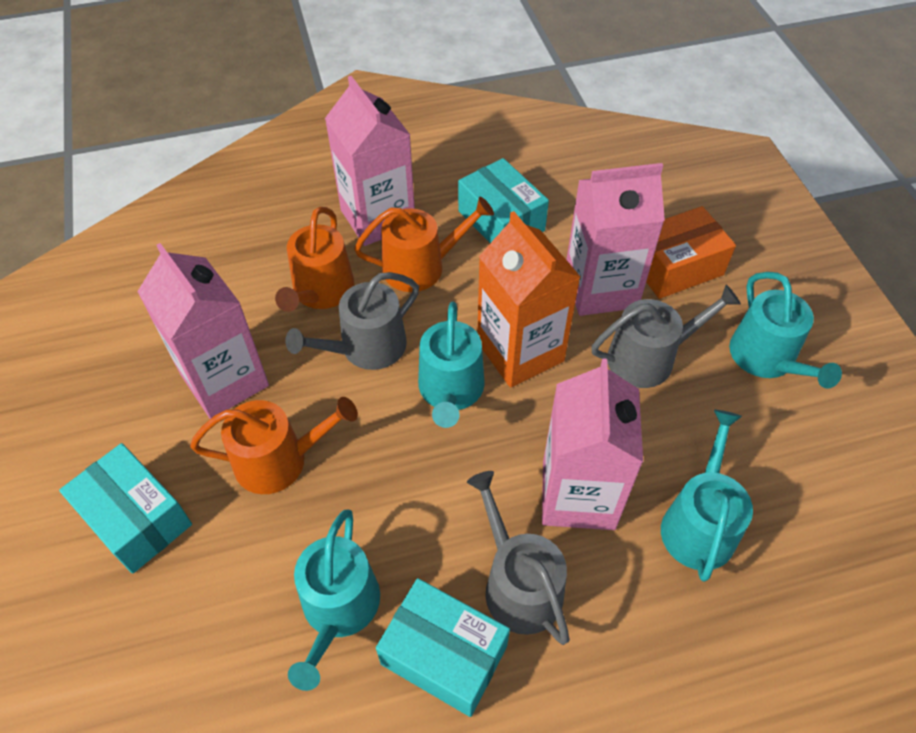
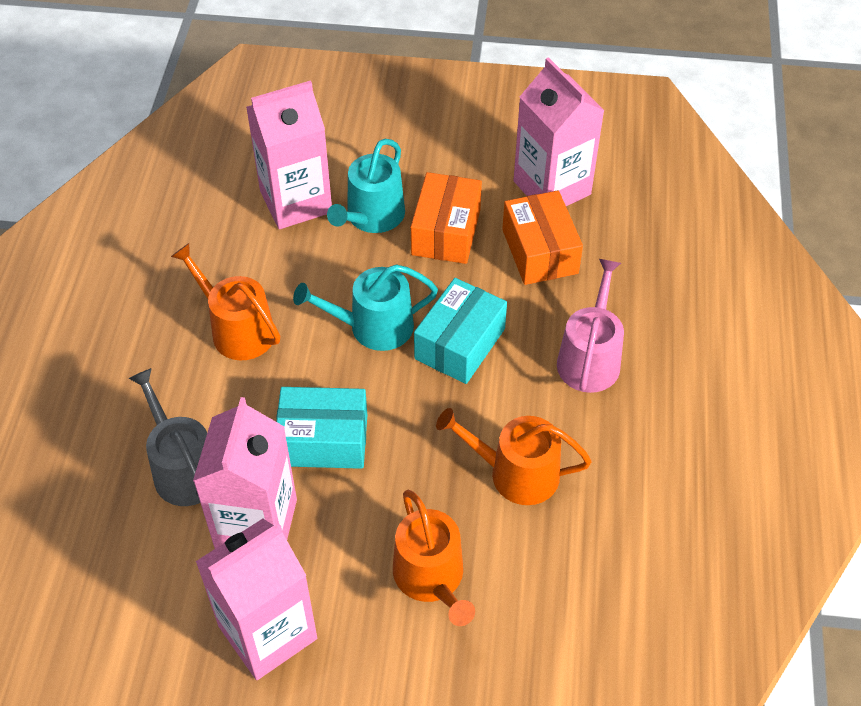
grey watering can: [286,272,419,370] [467,471,570,645] [591,284,741,388] = 3 -> [129,368,207,506] = 1
orange box: [646,206,736,299] = 1 -> [411,172,482,264] [502,190,583,285] = 2
orange carton: [477,211,581,388] = 1 -> none = 0
pink watering can: none = 0 -> [557,259,624,393] = 1
turquoise box: [59,443,192,574] [376,578,510,717] [458,158,549,243] = 3 -> [276,387,367,469] [414,278,507,384] = 2
turquoise watering can: [288,510,380,691] [418,302,485,428] [661,410,753,582] [729,272,842,389] = 4 -> [293,264,438,351] [327,139,405,233] = 2

